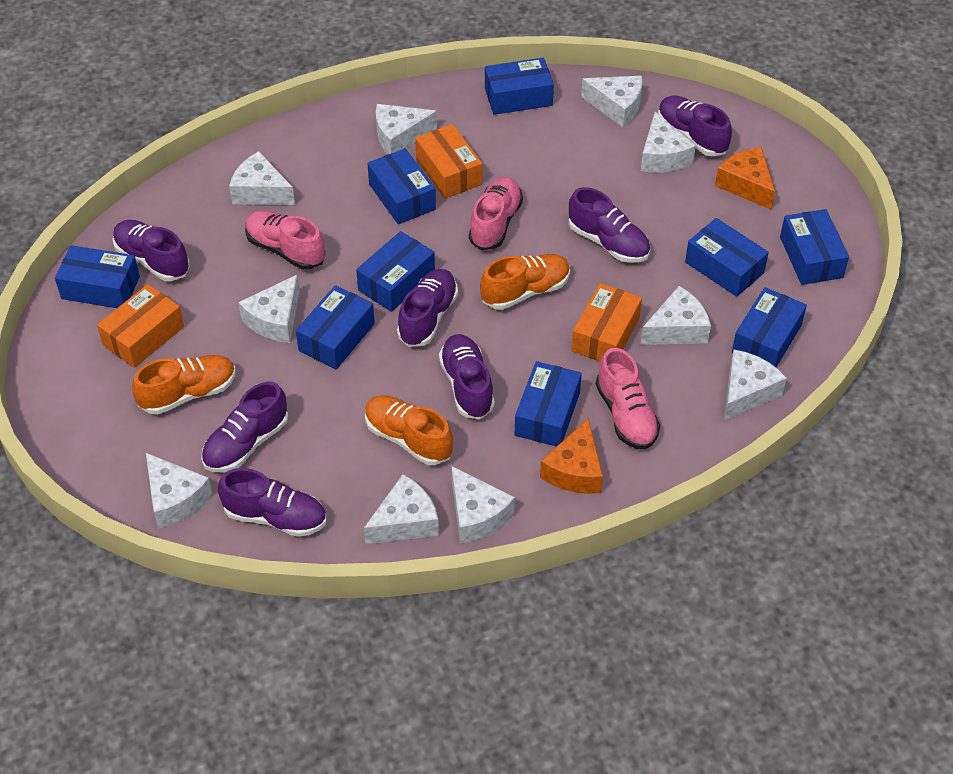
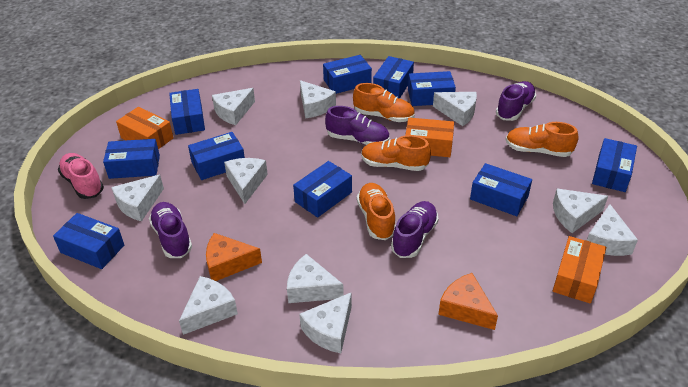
blue box: [55,245,140,308] [296,285,375,369] [356,231,435,312] [367,148,436,224] [485,58,554,115] [515,361,582,447] [685,218,769,297] [732,287,807,367] [780,209,849,285] = 9 -> [53,213,124,269] [103,139,160,179] [169,89,205,135] [188,132,245,180] [293,161,352,217] [323,55,372,94] [373,56,414,99] [408,71,456,106] [470,163,532,216] [592,138,637,192] = 10
orange shoe: [132,355,236,415] [365,395,453,465] [480,254,570,310] = 3 -> [353,83,415,122] [357,183,396,240] [361,135,431,171] [505,122,578,157] = 4
pink shoe: [245,210,325,269] [469,177,523,250] [596,348,660,450] = 3 -> [58,153,104,199] = 1
purple shoe: [113,220,190,281] [201,382,288,473] [218,468,326,537] [397,269,458,347] [439,334,495,419] [569,187,650,263] [658,96,732,157] = 7 -> [149,202,192,258] [325,106,390,145] [391,201,439,258] [496,81,536,121] = 4

